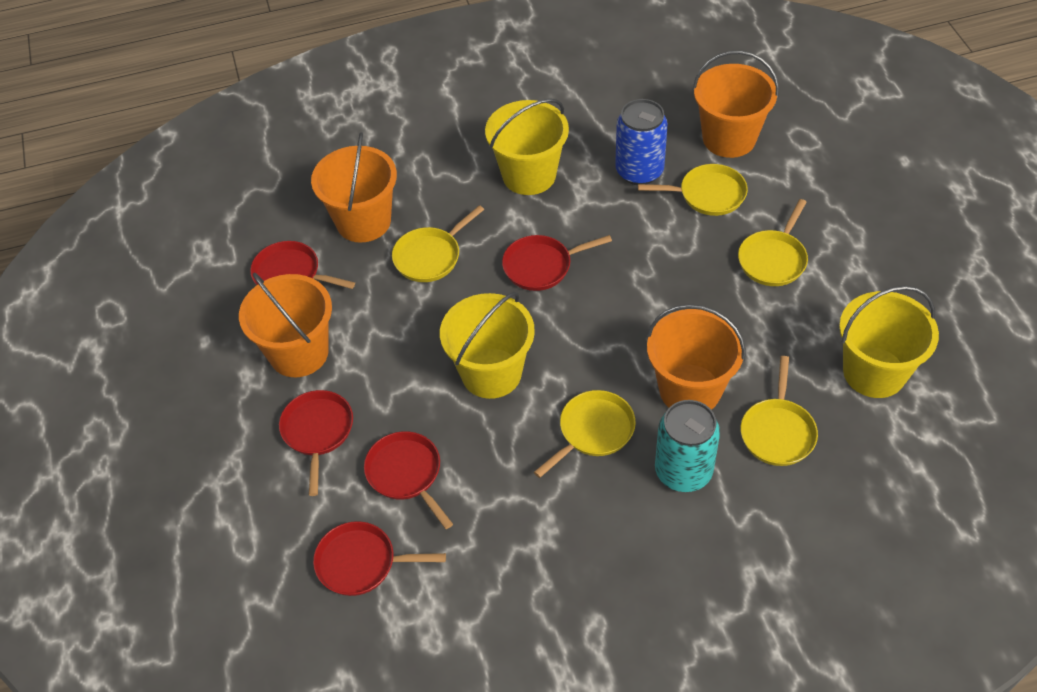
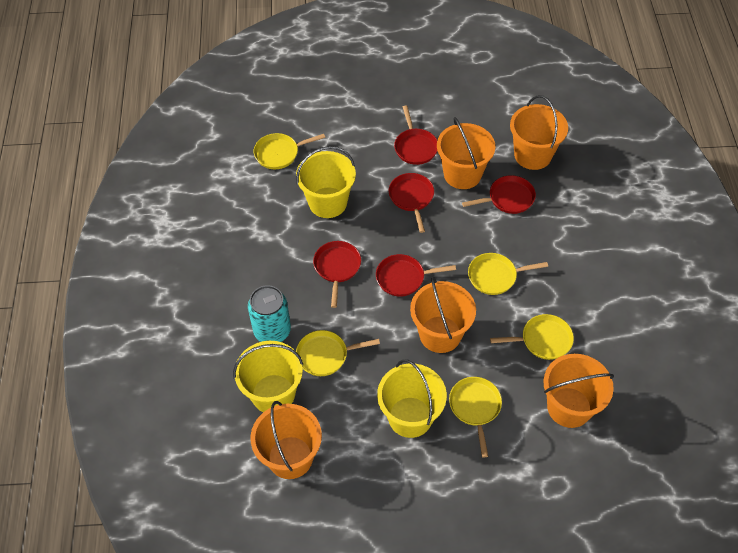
blue can: [615,99,668,185] = 1 -> none = 0
orange bucket: [239,273,332,377] [311,132,397,243] [647,304,746,410] [693,50,779,158] = 4 -> [250,401,322,479] [410,277,476,353] [437,117,495,189] [510,95,568,170] [544,354,614,428] = 5

